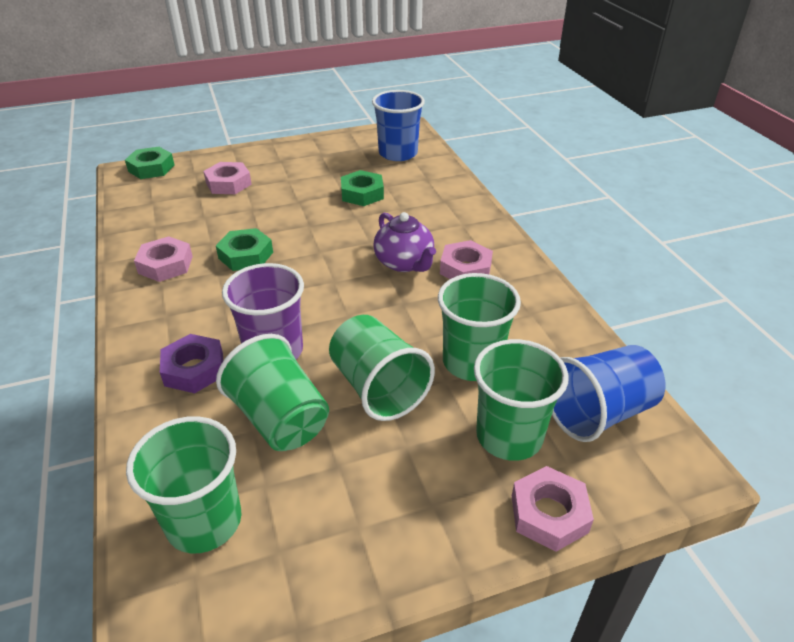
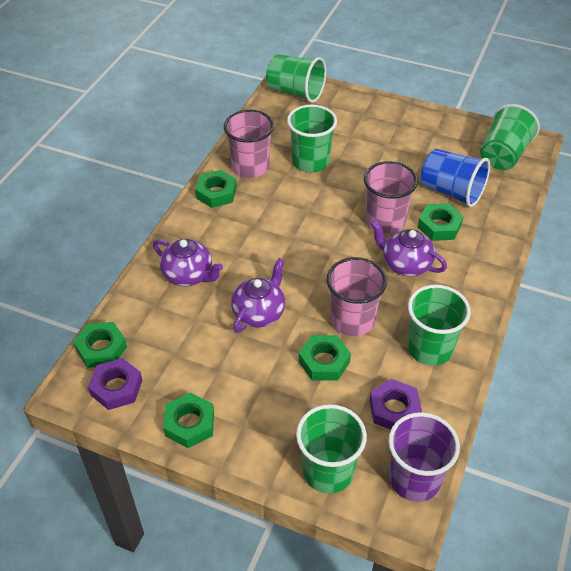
blue cup: [372,90,425,161] [552,345,665,442] = 2 -> [421,149,490,207] = 1
green nut: [125,147,174,179] [216,228,273,271] [341,170,384,206] = 3 -> [73,322,127,368] [163,393,214,448] [195,170,237,208] [299,335,351,381] [418,203,464,241] = 5
pink cup: none = 0 -> [224,110,274,178] [327,257,387,336] [364,161,418,233] = 3
pink nut: [134,236,193,282] [203,162,252,194] [440,240,493,279] [512,466,594,552] = 4 -> none = 0
purple nut: [160,334,223,393] = 1 -> [88,358,143,410] [370,379,422,430] = 2
purple teapot: [373,212,436,272] = 1 -> [153,239,223,286] [231,258,285,333] [371,220,447,276] = 3

